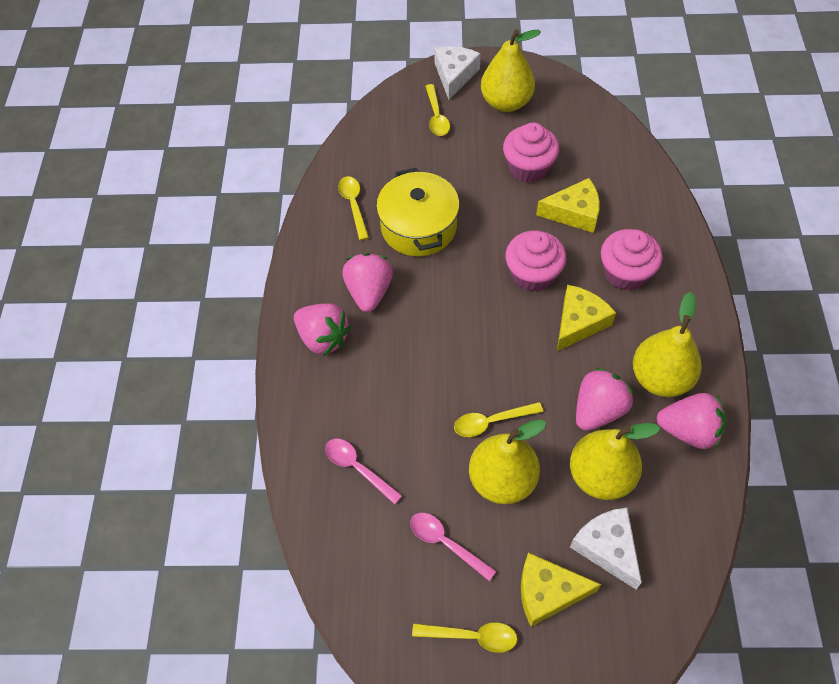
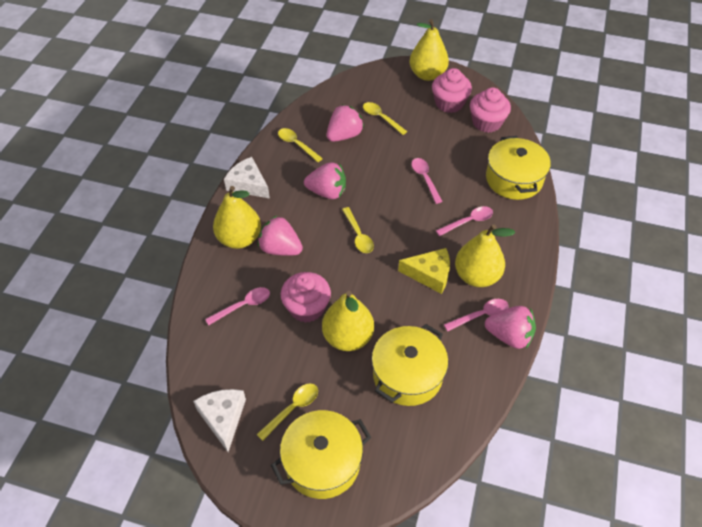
pink spoon: [325,439,402,505] [410,513,496,581] = 2 -> [205,287,270,325] [411,158,443,204] [436,206,493,236] [444,299,509,331] = 4
yellow cheese: [521,552,601,627] [536,178,600,233] [557,285,616,351] = 3 -> [398,248,450,294] = 1
yellow pot: [376,168,460,256] = 1 -> [271,410,371,499] [372,324,448,406] [486,136,551,200] = 3

